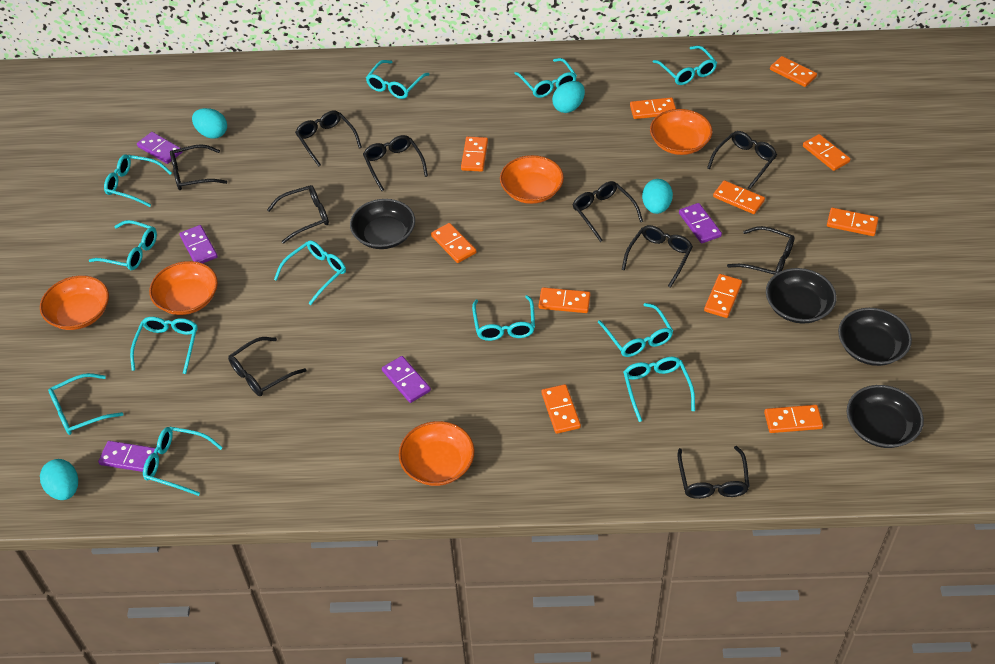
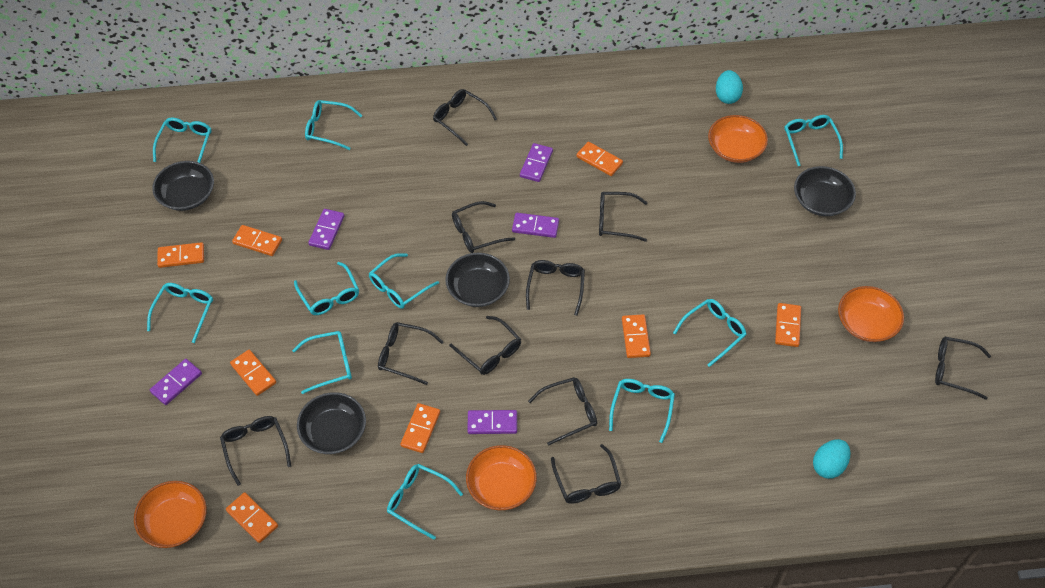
orange bowl: [40,275,109,330] [149,261,218,315] [399,421,474,486] [500,155,564,204] [650,109,712,155] = 5 -> [134,481,207,548] [466,445,537,510] [708,115,768,163] [838,286,904,342] = 4
orange domino: [431,223,476,263] [461,137,488,172] [539,287,590,313] [541,384,581,434] [630,97,676,119] [704,274,742,318] [713,180,765,214] [764,405,823,433] [770,56,817,87] [803,134,850,171] [827,208,878,236] = 11 -> [157,242,204,268] [226,492,278,543] [230,350,276,396] [232,225,282,256] [400,403,440,453] [576,142,623,176] [622,314,651,358] [775,303,801,347] = 8
turquoise egg: [40,459,78,500] [192,108,227,139] [552,81,585,113] [642,179,673,214] = 4 -> [716,70,743,104] [813,439,850,479] = 2
turquoise glasses: [48,373,123,435] [89,220,157,270] [104,154,172,207] [130,317,198,374] [143,427,223,496] [274,240,346,305] [366,60,430,99] [472,295,535,341] [514,58,577,98] [598,303,673,357] [623,357,695,422] [653,46,717,85] = 12 -> [147,283,213,343] [153,118,211,163] [292,331,352,394] [294,262,359,315] [305,100,363,150] [369,253,439,309] [387,464,463,540] [609,379,675,443] [673,299,747,367] [784,115,843,166] = 10

